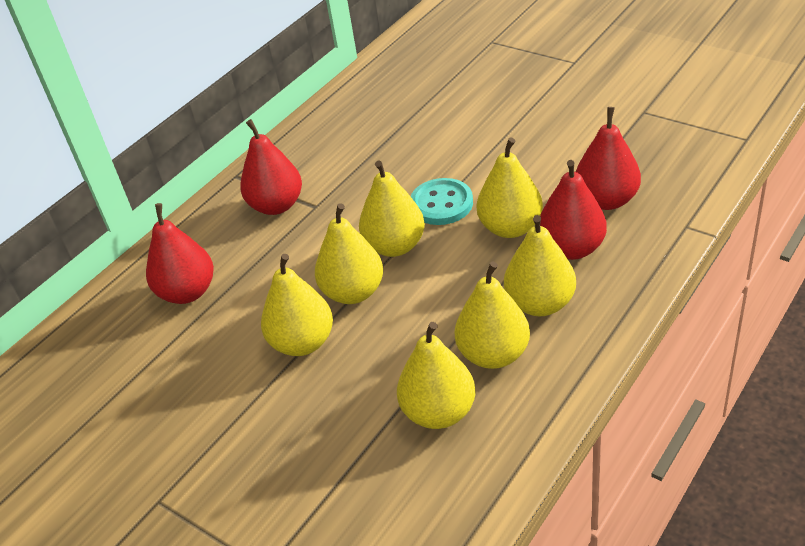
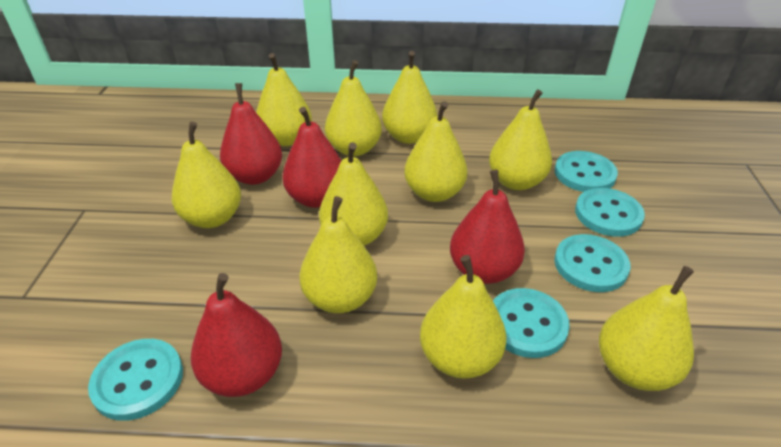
turquoise button: [410,178,473,225] = 1 -> [88,339,183,421] [493,288,570,358] [554,234,631,292] [555,151,618,192] [575,188,645,237] = 5
yellow pear: [261,254,333,356] [315,203,383,304] [359,160,425,257] [397,322,476,429] [455,261,530,369] [477,137,543,238] [504,215,576,316] = 7 -> [172,122,241,228] [256,53,312,146] [299,196,377,313] [319,143,388,246] [325,60,382,156] [382,51,437,144] [404,101,468,202] [420,255,507,379] [489,89,552,190] [599,266,694,391] = 10

